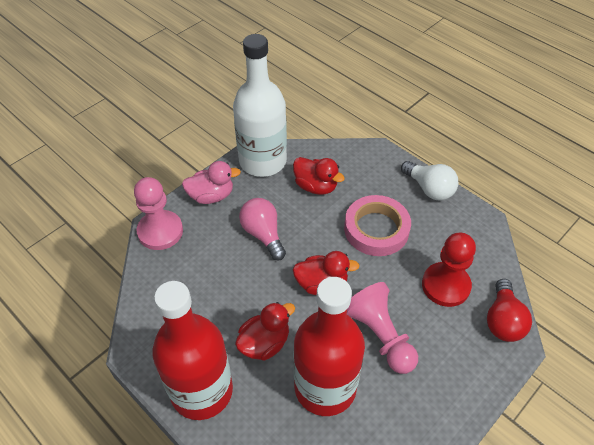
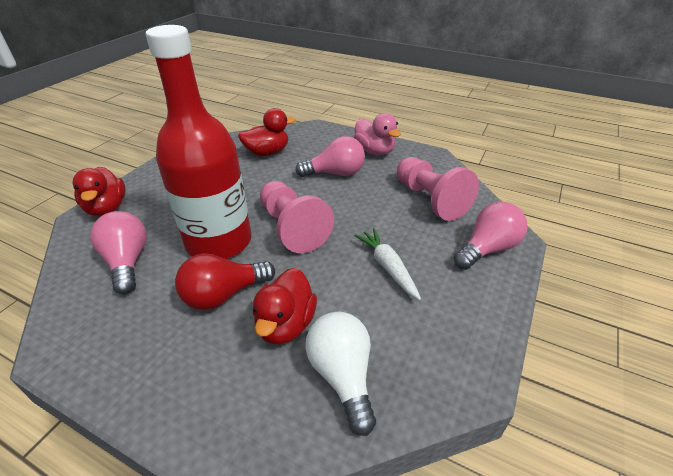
pink light bulb: [239,198,286,261] = 1 -> [90,211,147,294] [295,136,365,177] [454,202,527,270] = 3
pink tape: [344,195,411,256] = 1 -> none = 0
red bottle: [153,281,233,420] [294,277,365,416] = 2 -> [146,25,252,259] = 1
red pawn: [422,233,476,307] = 1 -> none = 0
white bottle: [233,34,287,177] = 1 -> none = 0
white carrot: none = 0 -> [354,228,421,300] = 1

